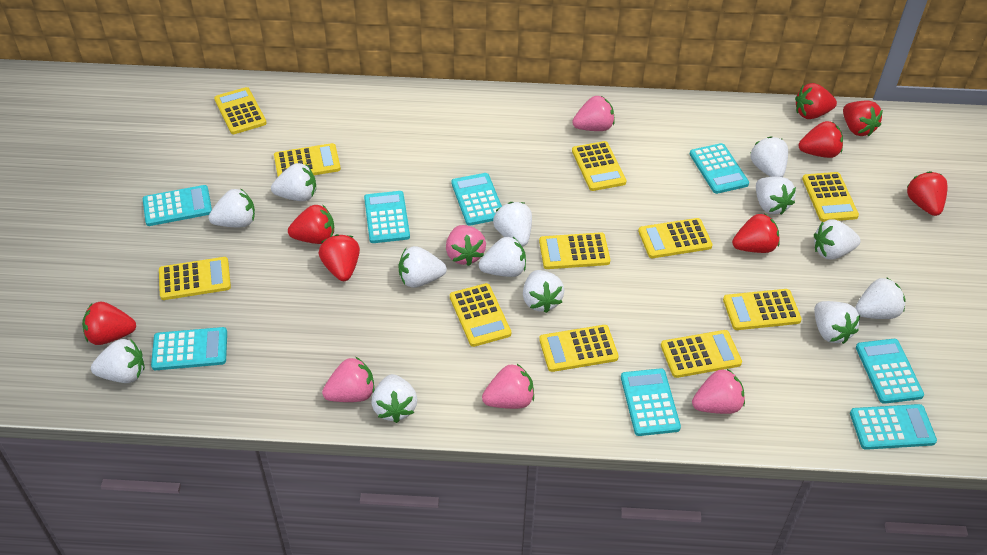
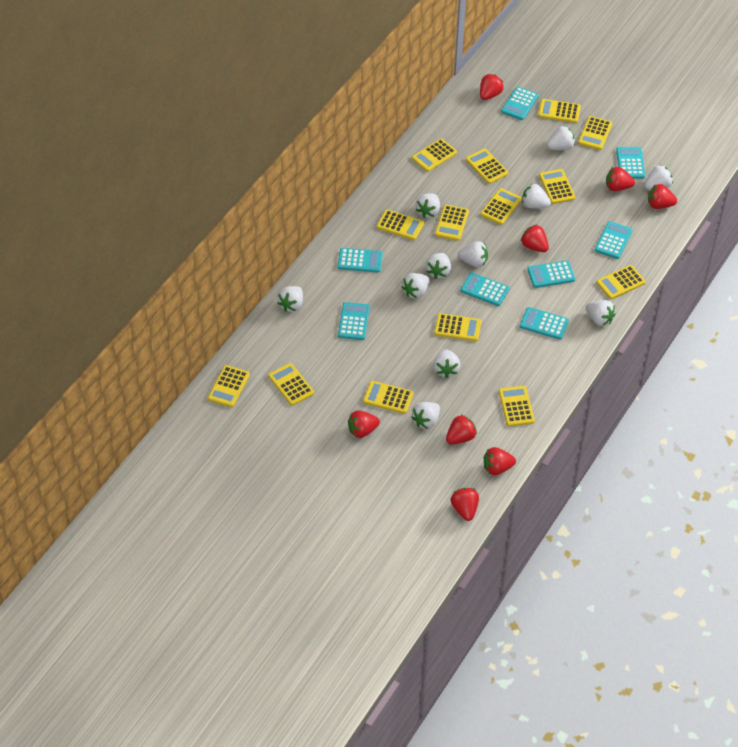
pink strawberry: [322,357,375,402] [446,225,486,266] [482,364,534,409] [572,96,615,131] [692,369,745,414] = 5 -> none = 0
white strawberry: [91,339,145,383] [209,188,255,227] [271,163,316,201] [371,374,417,423] [399,246,447,288] [479,237,526,277] [493,202,532,247] [523,270,564,313] [750,136,788,177] [756,177,796,215] [814,219,861,260] [814,301,860,344] [855,277,906,319] = 13 -> [277,286,303,312] [402,273,429,299] [411,402,440,429] [416,193,440,218] [426,253,451,279] [433,349,461,378] [458,241,488,267] [522,183,551,208] [547,126,575,150] [586,300,616,326] [645,165,673,190] = 11
yellow calculator: [159,257,231,300] [214,87,267,134] [274,143,341,177] [450,283,511,347] [539,232,610,269] [539,325,619,372] [572,141,627,191] [638,218,713,258] [661,330,742,378] [723,289,802,330] [802,172,859,222] = 11 -> [208,365,250,408] [268,363,314,406] [363,381,414,414] [377,210,424,240] [412,139,457,172] [434,313,481,342] [435,205,469,241] [466,148,509,184] [480,188,522,225] [499,386,535,427] [538,99,581,123] [539,169,575,204] [578,116,612,150] [596,265,646,299] = 14

